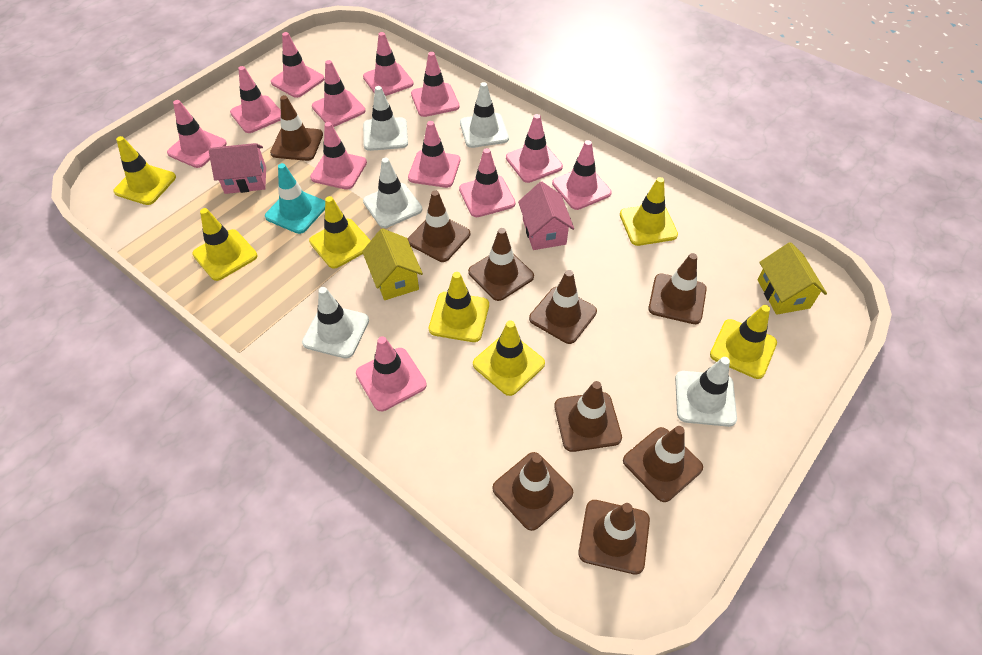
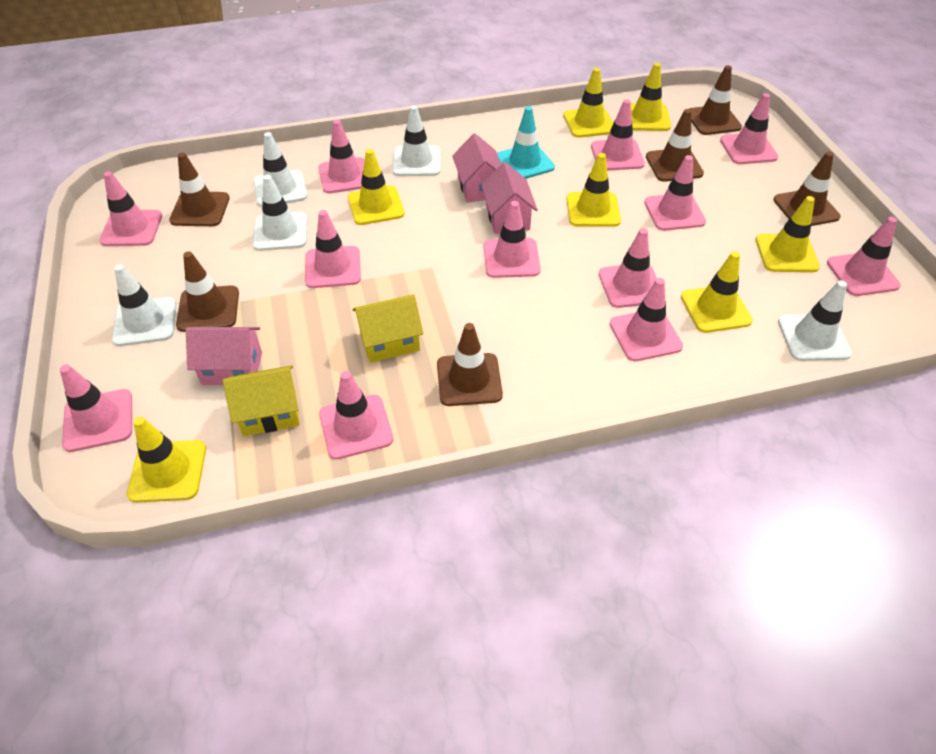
brown traffic cone: [270,95,323,161] [408,190,470,262] [468,228,534,301] [492,452,573,531] [529,270,597,344] [554,381,622,452] [578,500,650,575] [623,426,703,502] [648,253,707,324] = 9 -> [169,152,230,226] [176,251,239,332] [437,323,503,406] [646,109,704,182] [689,65,742,135] [774,151,841,226] = 6
pink house: [208,143,266,194] [518,182,574,250] = 2 -> [186,327,262,385] [452,133,501,203] [481,162,538,234] = 3

